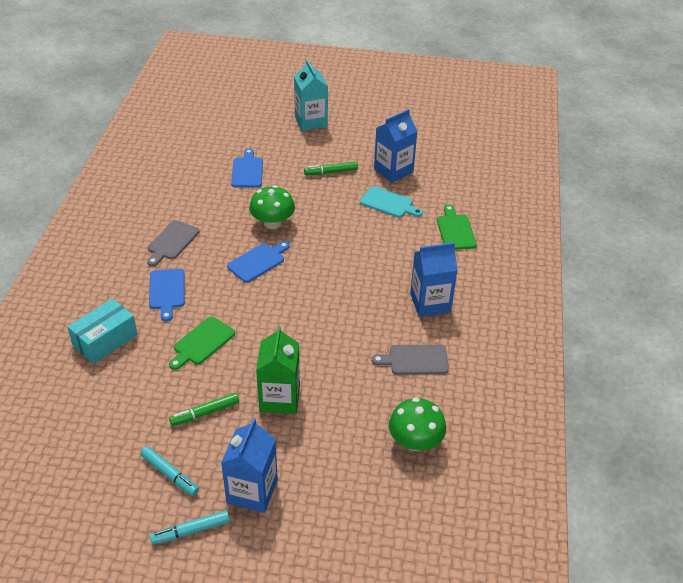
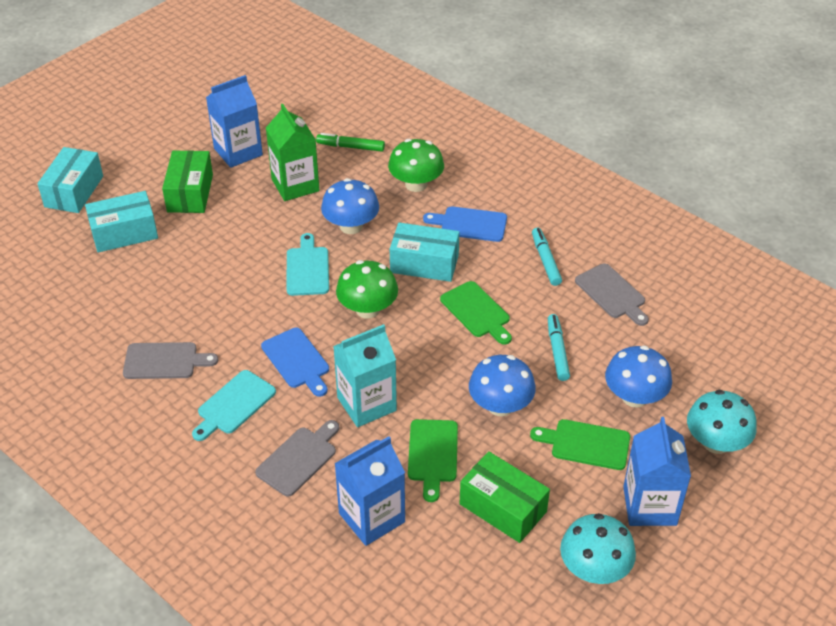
blue cutting board: [149,269,185,321] [227,241,290,283] [231,148,263,187] = 3 -> [261,328,329,397] [423,206,507,242] = 2
blue mushroom: none = 0 -> [321,178,379,234] [469,355,536,416] [605,345,672,408] = 3
green box: none = 0 -> [162,150,213,213] [460,451,550,543] = 2
green cutting board: [169,317,235,370] [437,205,477,250] = 2 -> [408,419,458,502] [440,281,512,345] [530,419,630,470] = 3
green marker: [169,393,239,426] [304,162,358,175] = 2 -> [316,133,385,152] = 1
grey cutting board: [147,220,199,266] [372,344,449,375] = 2 -> [123,342,218,379] [255,420,339,497] [575,264,649,326] = 3
turquoise box: [67,298,138,364] = 1 -> [37,147,103,213] [85,191,158,253] [390,223,459,282] = 3
turquoise cutting board: [360,186,423,218] = 1 -> [192,370,276,441] [287,233,329,296] = 2
turquoise mushroom: none = 0 -> [560,513,636,584] [687,390,757,454] = 2

